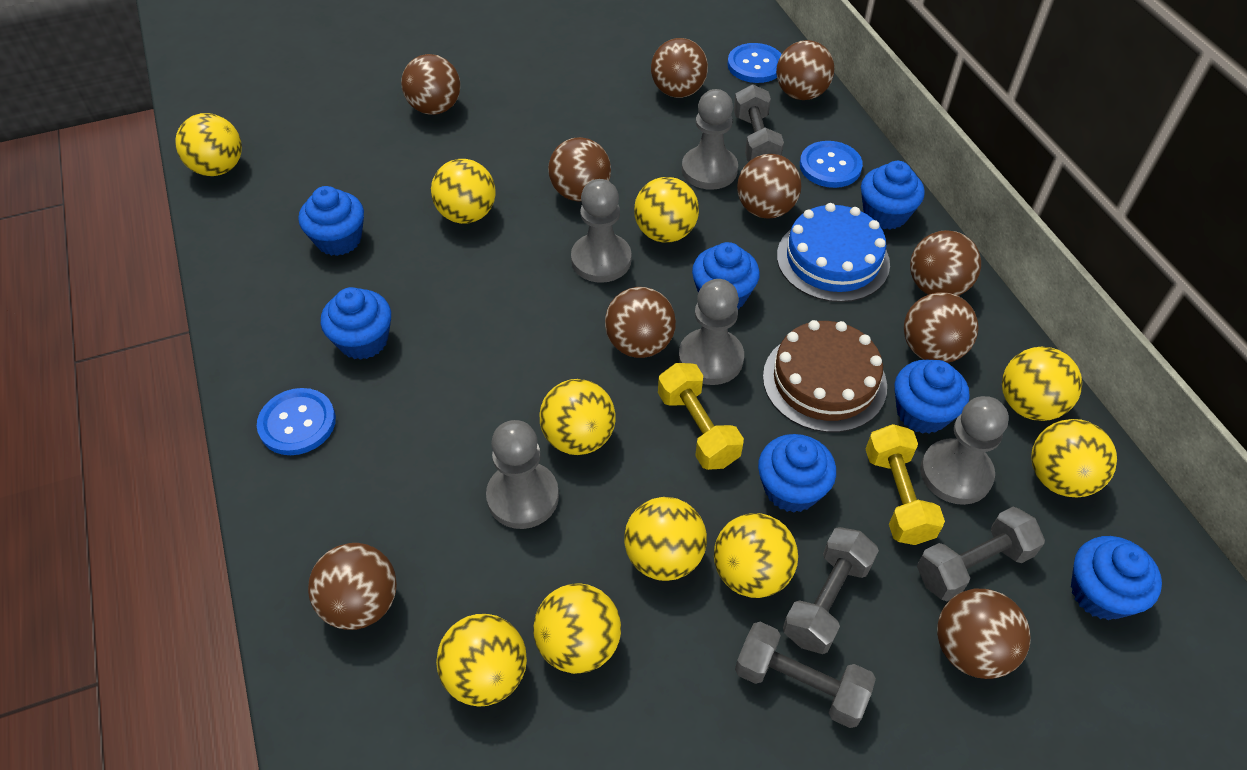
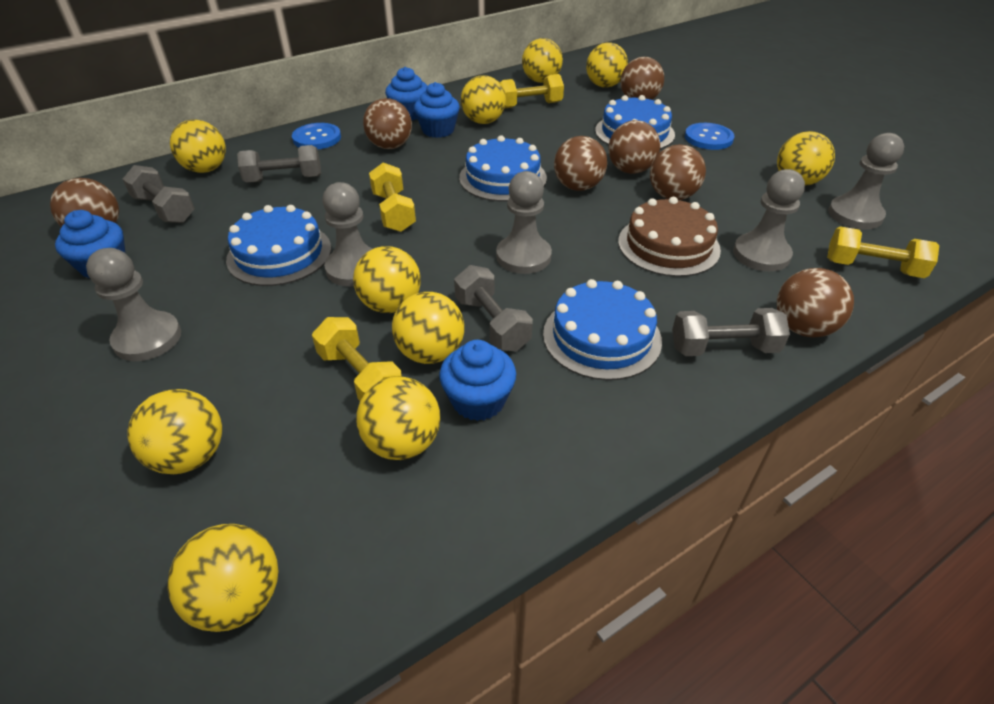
blue button: [257,388,336,455] [727,43,782,83] [800,141,863,188] = 3 -> [292,123,341,149] [685,123,735,150] = 2
blue cake: [777,203,890,302] = 1 -> [226,205,331,286] [459,136,547,201] [543,279,662,380] [595,95,675,149] = 4
blue cupcake: [298,186,364,256] [321,287,391,360] [692,242,760,310] [758,434,836,513] [861,161,925,230] [894,360,969,434] [1071,536,1162,620] = 7 -> [55,210,125,278] [385,67,427,120] [414,82,460,138] [439,340,516,421] = 4
brown ball: [308,543,397,630] [401,54,460,115] [548,137,611,201] [605,287,676,358] [651,38,708,98] [737,154,801,219] [776,40,834,100] [904,292,979,363] [910,230,981,296] [937,589,1031,679] = 10 -> [50,178,119,227] [363,98,412,149] [554,136,607,191] [608,120,660,174] [621,57,664,100] [650,144,706,200] [777,268,854,338] = 7
yellow dumbbell: [658,363,744,470] [866,424,945,545] = 2 -> [312,317,402,401] [369,163,416,232] [499,74,564,109] [827,226,939,278] = 4

